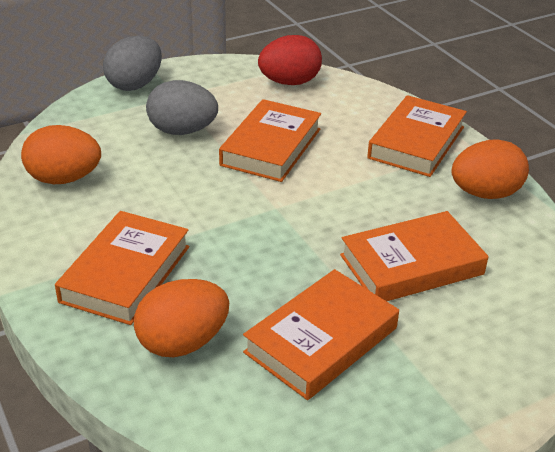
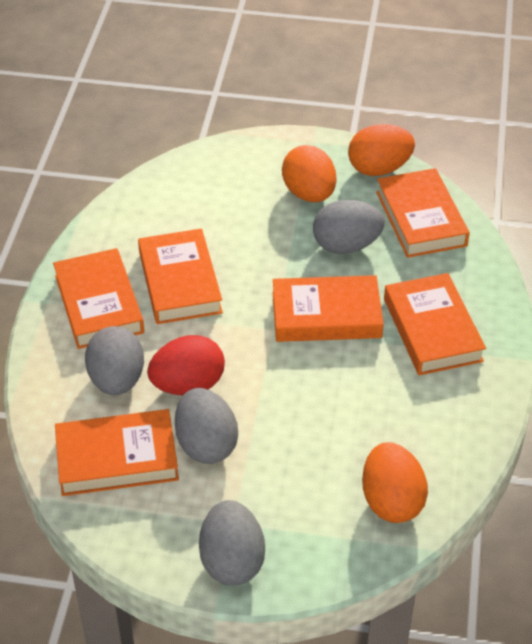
grey egg: [103,36,162,91] [146,80,218,135] = 2 -> [85,326,144,395] [175,388,238,464] [199,500,265,585] [313,200,384,254] = 4
orange book: [55,211,189,325] [219,99,321,182] [243,269,399,400] [340,211,489,301] [367,95,467,177] = 5 -> [53,248,144,349] [55,409,179,496] [138,229,223,324] [273,275,384,342] [376,168,470,258] [384,273,486,375] = 6

